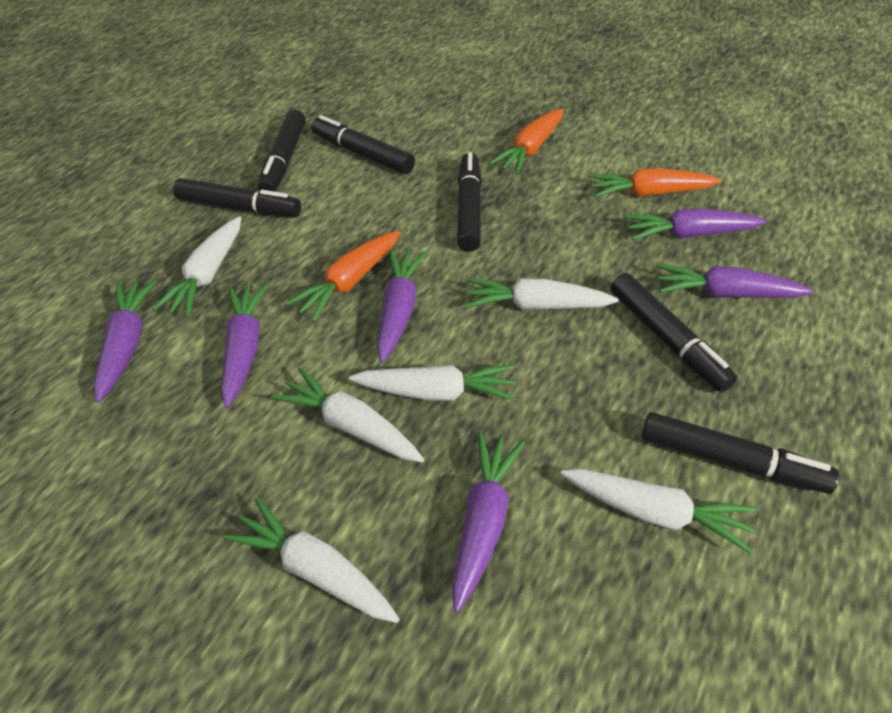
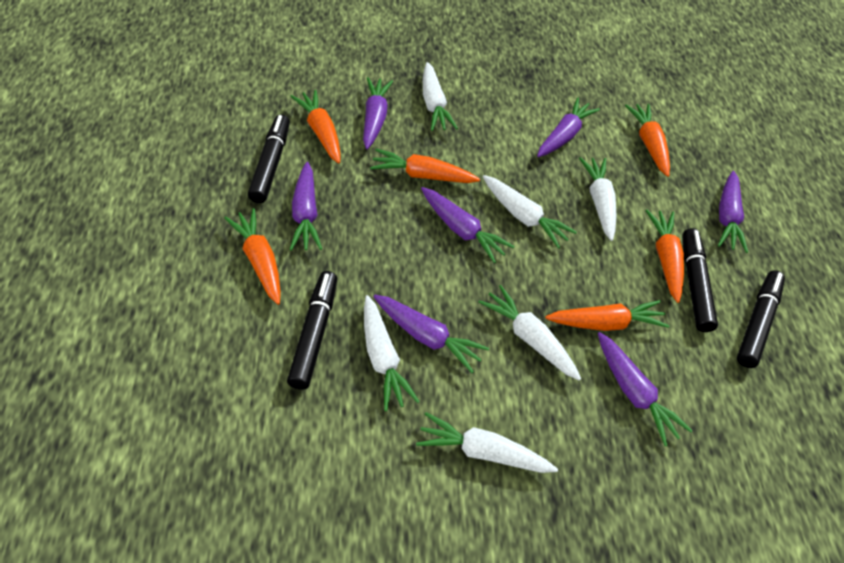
black marker: [173,178,301,217] [257,110,306,192] [311,115,415,174] [457,152,482,252] [610,273,738,393] [641,412,839,494] = 6 -> [248,114,290,203] [287,271,337,390] [682,228,718,332] [737,270,785,368] = 4
orange carrot: [286,231,401,322] [489,109,564,174] [589,168,721,198] = 3 -> [224,208,281,305] [290,90,341,164] [370,149,480,183] [545,300,670,331] [625,104,670,177] [646,210,684,303] = 6
purple carrot: [93,280,156,403] [221,283,268,408] [377,249,427,363] [452,431,525,612] [625,208,766,240] [656,264,813,298] = 6 -> [290,162,322,251] [363,77,393,149] [373,295,489,373] [421,187,514,263] [537,98,600,157] [598,332,693,446] [718,171,748,253] = 7

